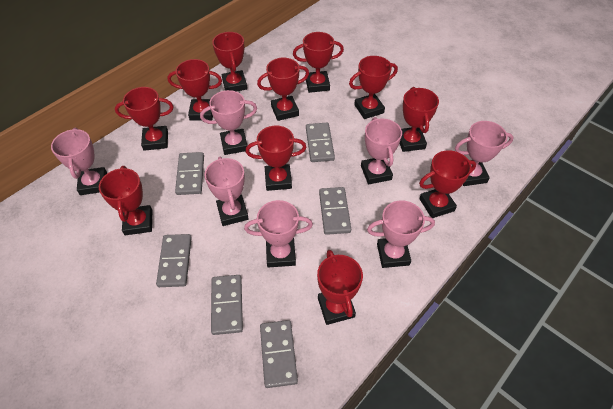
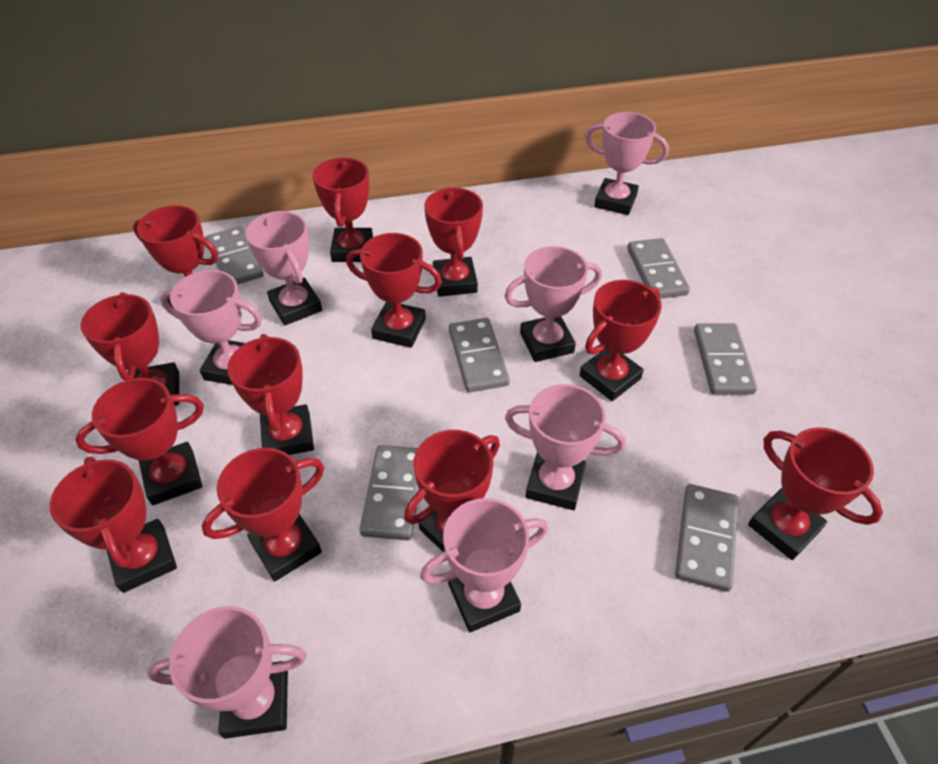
red trophy: [99,166,152,235] [115,87,174,151] [167,59,222,121] [212,32,247,91] [246,126,307,191] [257,58,309,121] [293,32,344,93] [317,250,363,325] [349,56,398,119] [399,87,439,152] [419,150,476,218] = 11 -> [50,457,177,593] [75,378,204,505] [81,292,179,406] [133,205,218,307] [202,448,324,581] [227,334,314,455] [313,157,373,262] [346,233,442,348] [404,430,500,552] [424,187,483,297] [579,280,662,401] [748,427,883,560] = 12

